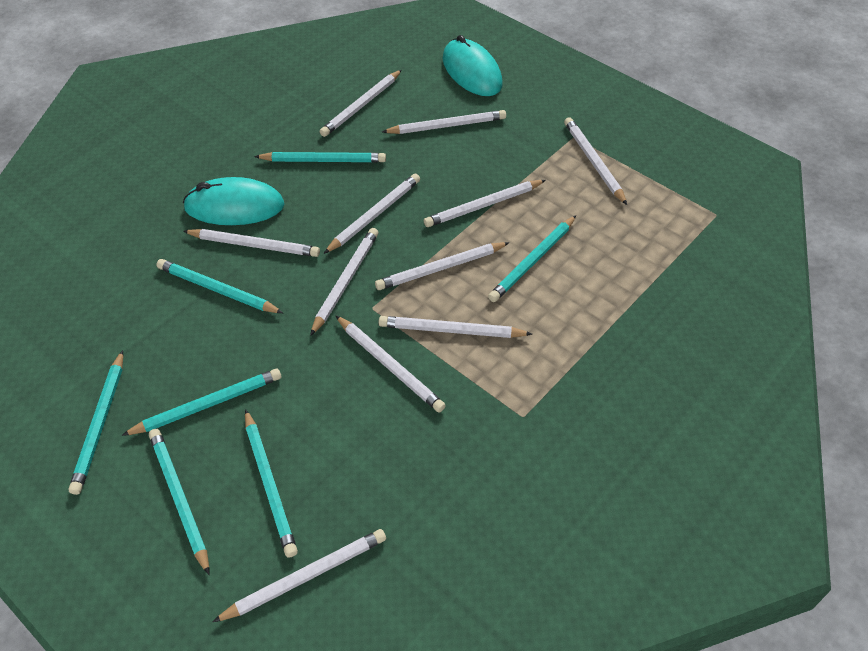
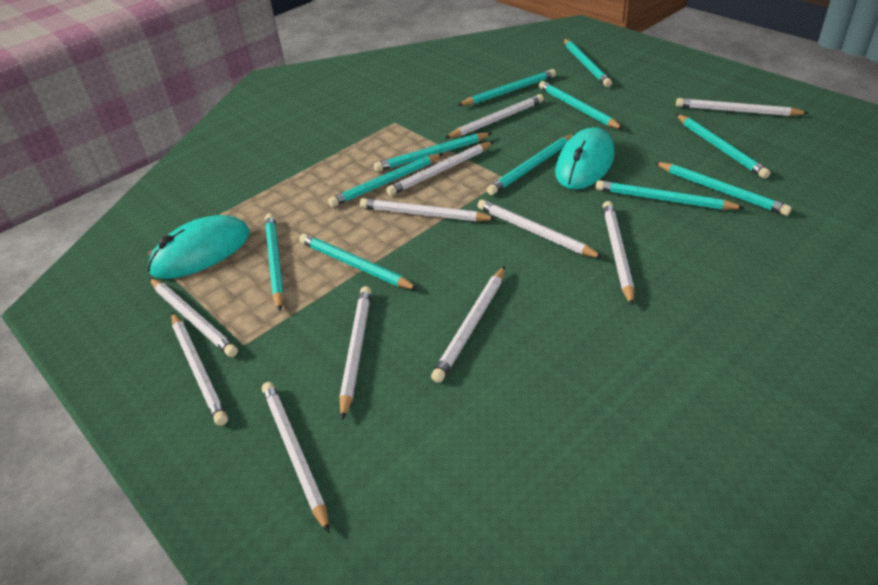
turquoise pencil: [68,350,123,495] [121,369,281,436] [149,429,209,575] [156,259,283,313] [245,409,298,558] [254,152,386,162] [488,215,576,302] = 7 -> [265,214,284,311] [299,234,418,290] [328,153,443,207] [374,133,492,172] [458,69,556,106] [487,134,575,195] [539,81,623,129] [564,39,612,87] [595,180,745,210] [654,162,792,216] [676,114,770,179] = 11

